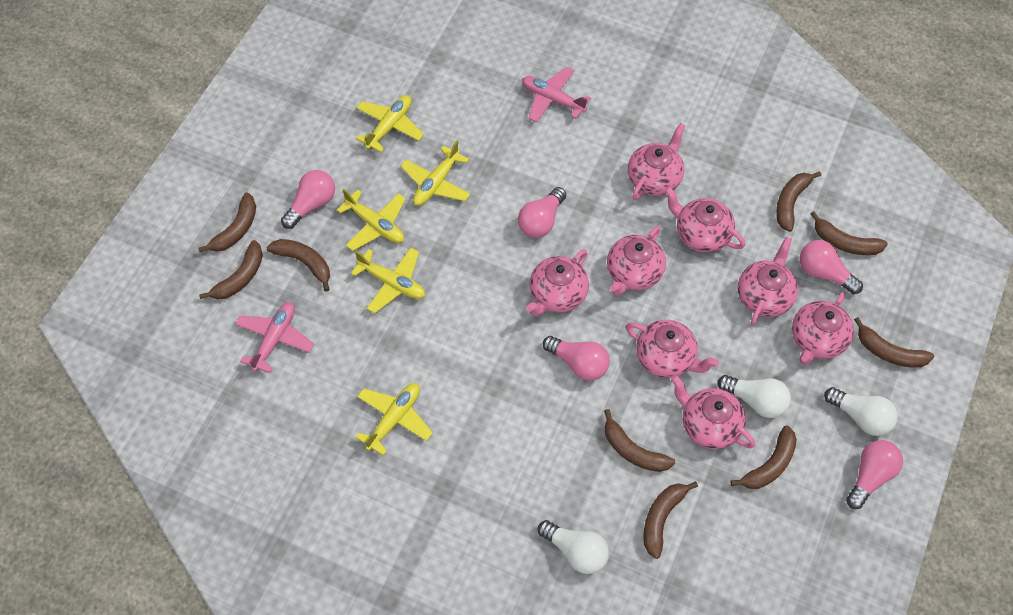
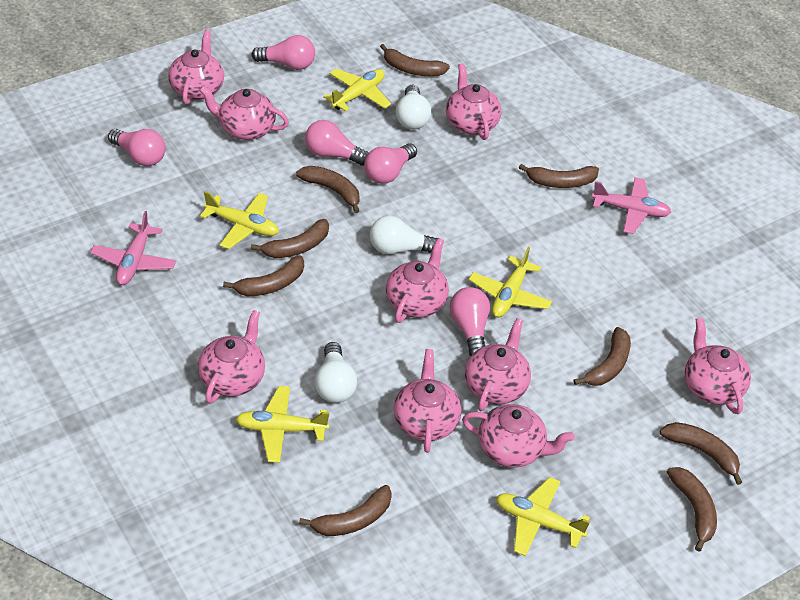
pink teapot: [526,249,589,316] [607,226,666,296] [626,320,719,378] [628,123,685,200] [664,187,745,252] [671,375,755,449] [738,237,798,326] [792,292,854,365] = 8 -> [168,30,224,105] [198,310,265,404] [199,86,289,140] [386,238,449,323] [394,349,461,453] [446,63,501,140] [462,404,575,467] [465,318,531,411] [685,318,751,414] = 9

